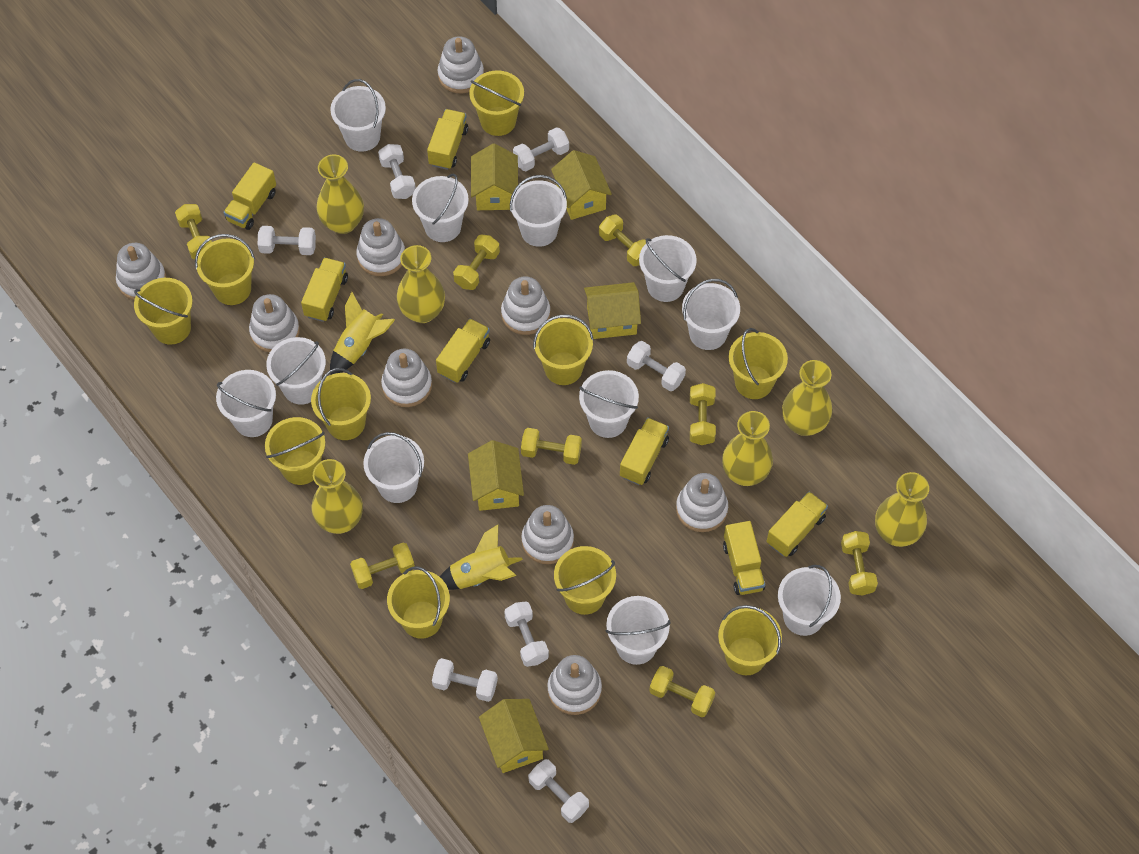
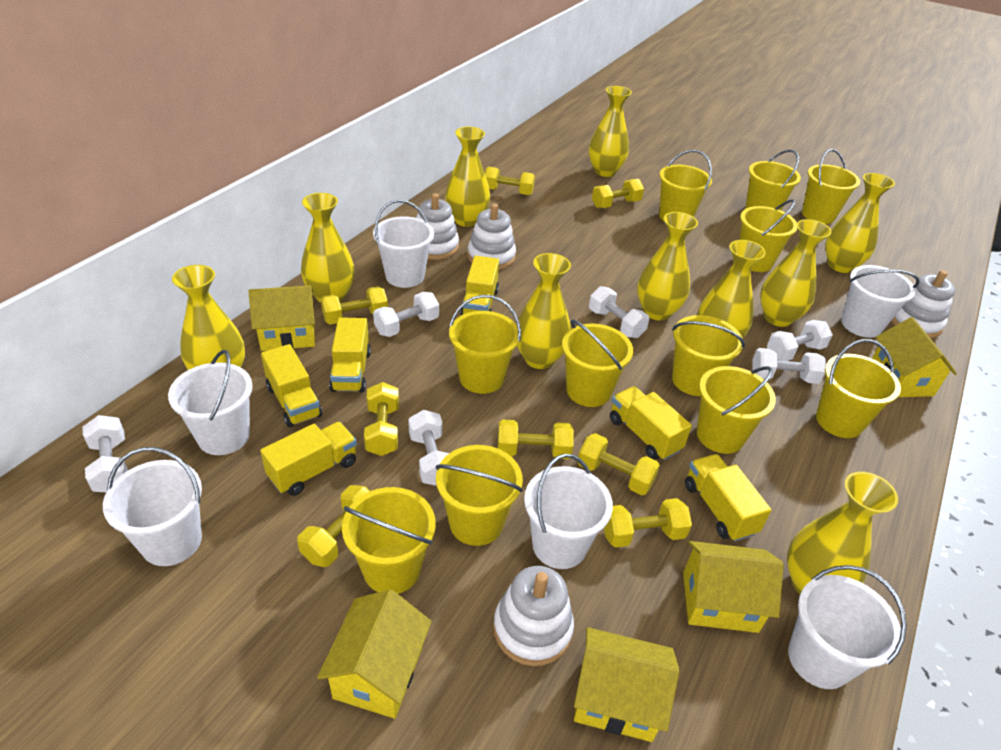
white bucket: [216,370,276,437] [266,337,326,405] [330,79,386,152] [363,432,424,503] [412,173,469,242] [510,175,567,247] [579,370,639,438] [606,596,671,665] [639,235,697,302] [682,279,740,350] [778,565,841,636] = 11 -> [103,447,202,566] [168,350,253,455] [373,200,434,288] [524,454,613,569] [788,565,907,689] [841,265,920,338] = 6
white dumbbell: [258,226,316,255] [378,144,416,199] [432,658,498,702] [504,601,549,667] [513,127,569,171] [528,759,589,823] [627,341,686,391] = 7 -> [82,415,128,492] [373,292,439,337] [408,410,449,486] [589,286,650,338] [752,348,826,384] [767,320,833,361] = 6
white stacking toy: [116,243,166,300] [249,294,300,352] [356,218,405,276] [381,348,432,407] [438,36,484,93] [501,277,550,335] [521,505,574,564] [547,655,602,715] [676,473,728,532] = 9 -> [416,193,459,260] [467,204,516,270] [493,566,574,666] [891,270,955,338] = 4
yellow bucket: [134,278,193,345] [195,234,255,305] [265,417,325,485] [311,368,371,440] [387,566,450,639] [469,70,524,136] [533,315,594,385] [554,546,616,615] [718,605,782,675] [729,328,788,399] = 10 -> [342,487,436,594] [436,445,523,546] [449,295,521,394] [562,319,633,407] [659,150,712,221] [672,315,745,396] [697,366,776,454] [739,199,797,272] [745,149,801,210] [802,149,860,224] [816,339,901,438] = 11
yellow rocket: [330,292,395,375] [440,525,523,590] = 2 -> none = 0
yellow truck: [223,162,276,230] [301,258,348,322] [427,109,468,170] [436,319,490,383] [620,418,669,485] [723,521,765,595] [767,492,828,557] = 7 -> [260,422,357,496] [261,344,322,427] [329,317,371,393] [460,256,499,316] [610,386,692,460] [685,454,771,542] = 6
yellow vase: [311,459,363,534] [316,155,364,234] [396,245,445,323] [722,411,773,486] [782,360,832,436] [875,472,929,547] = 6 -> [172,265,245,370] [301,193,355,303] [445,127,490,227] [516,253,571,369] [589,86,632,177] [637,212,698,321] [697,240,766,338] [760,219,832,327] [787,471,898,594] [825,173,895,273] = 10

